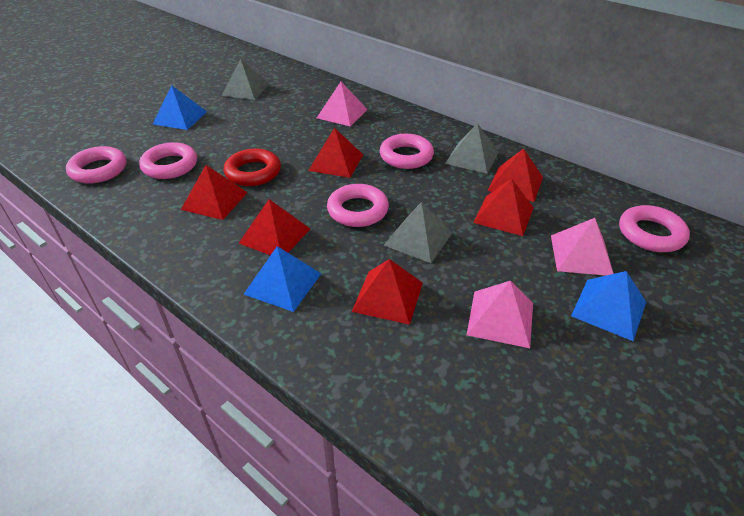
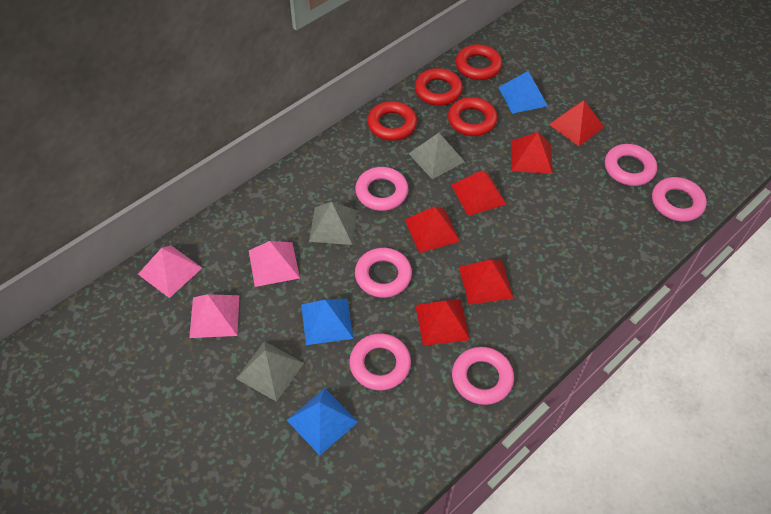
pink ring: [66,146,126,184] [139,142,197,179] [327,184,389,227] [380,134,434,169] [619,205,690,252] = 5 -> [349,333,411,391] [355,167,409,211] [355,248,412,298] [452,347,514,405] [605,144,657,186] [652,177,707,222] = 6
red ring: [224,149,281,186] = 1 -> [367,101,417,141] [415,68,463,106] [448,97,497,136] [455,44,503,80] = 4

